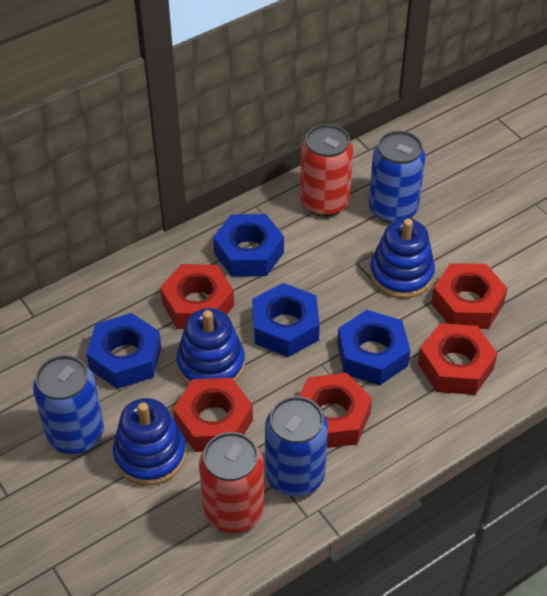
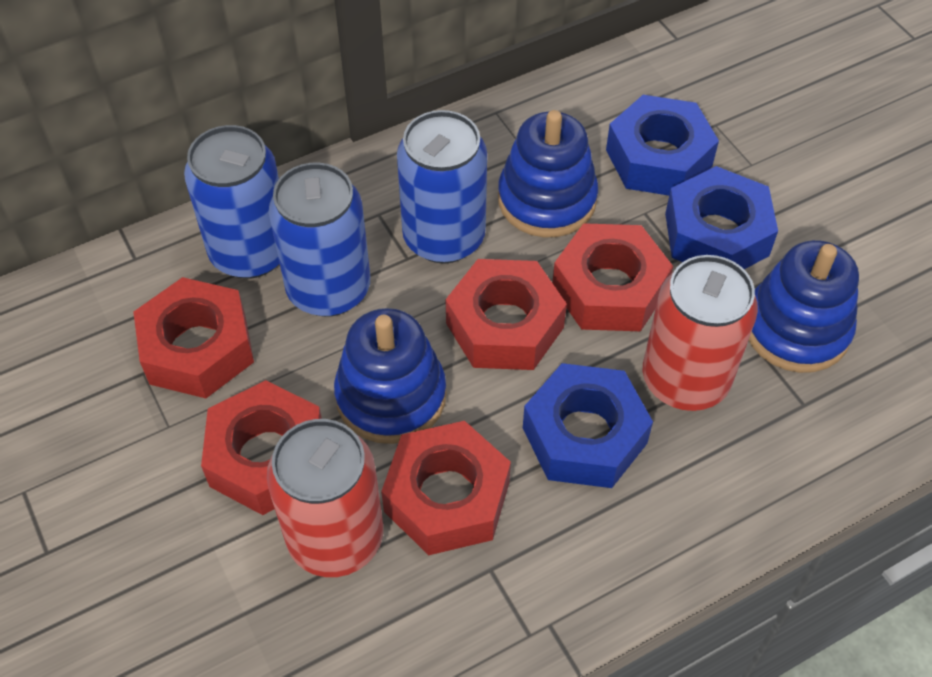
blue nut: [86,313,161,389] [213,214,284,277] [252,283,320,357] [337,310,411,385] = 4 -> [523,363,653,488] [606,95,719,196] [665,166,778,269] = 3

